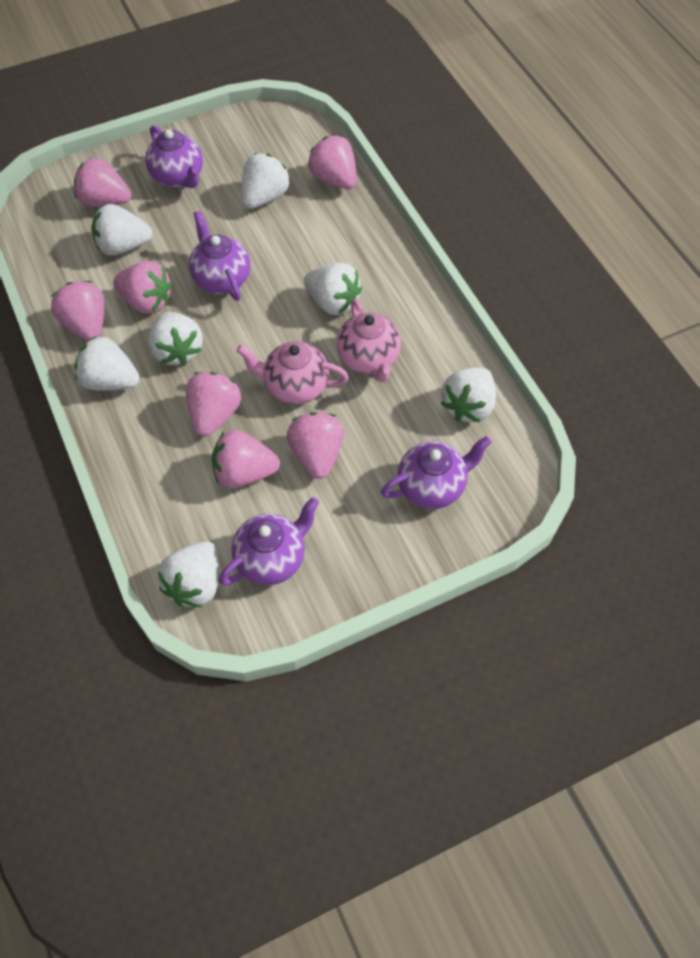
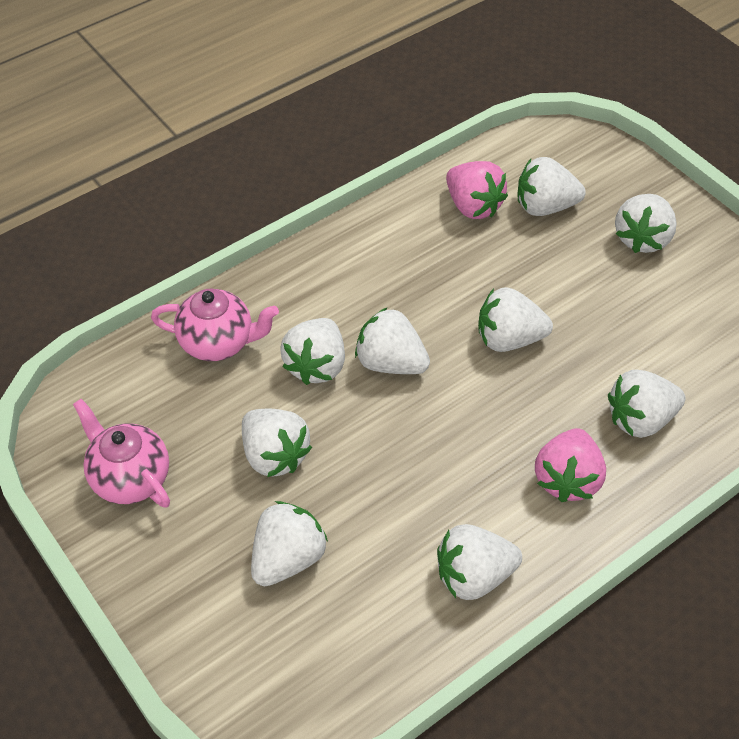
pink strawberry: [51,281,104,341] [74,157,131,207] [113,261,172,314] [186,372,241,436] [211,430,280,488] [286,412,344,479] [308,135,357,189] = 7 -> [446,161,508,219] [535,428,606,502] = 2
purple teapot: [145,125,203,188] [189,211,251,301] [219,497,319,585] [381,436,492,509] = 4 -> none = 0
white strawberry: [75,336,140,391] [92,204,153,256] [148,312,203,366] [158,541,219,607] [241,153,290,209] [304,263,362,315] [441,367,496,422] = 7 -> [242,409,312,477] [251,501,328,586] [280,318,345,385] [355,307,430,374] [437,524,522,600] [478,287,553,352] [518,157,586,216] [608,369,685,438] [615,194,677,253] = 9

